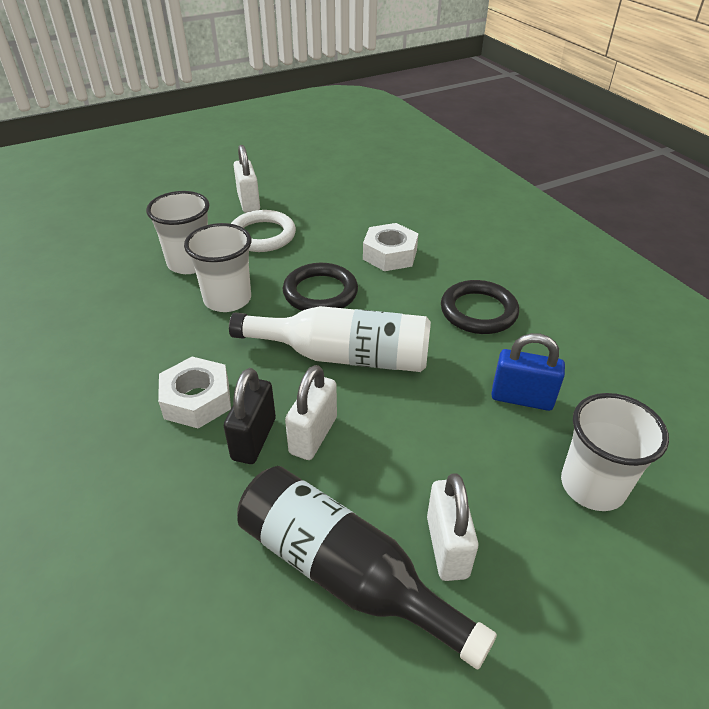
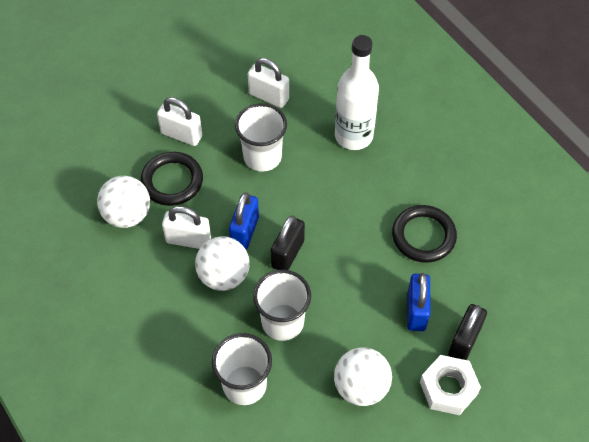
black bottle: [237,466,497,669] = 1 -> none = 0
black padlock: [224,368,276,464] = 1 -> [271,216,305,270] [448,304,487,360] = 2
blue padlock: [491,333,565,411] = 1 -> [229,192,259,250] [407,273,430,331] = 2
white ball: none = 0 -> [97,176,150,228] [195,236,250,291] [334,348,392,406] = 3
white nut: [158,357,231,429] [363,223,418,271] = 2 -> [420,355,481,415] = 1
white ring: [231,210,296,252] = 1 -> none = 0

